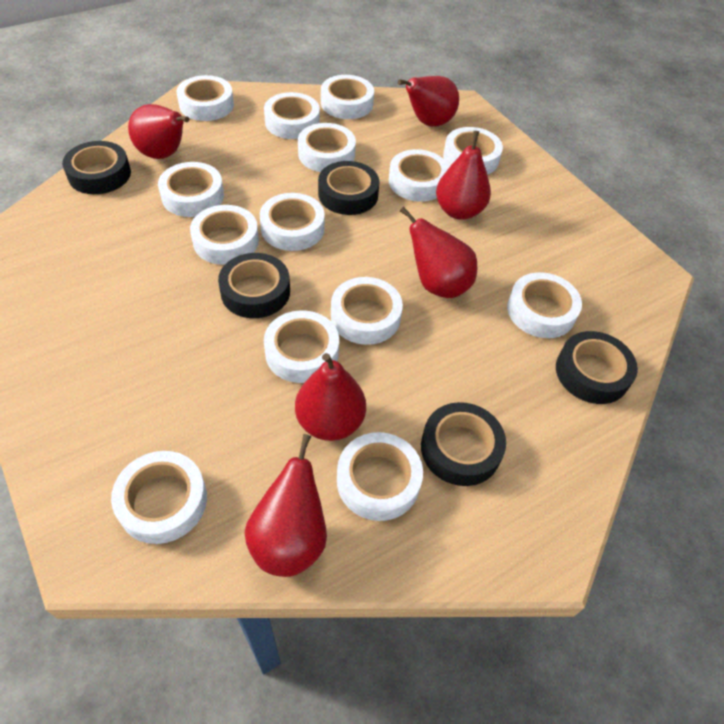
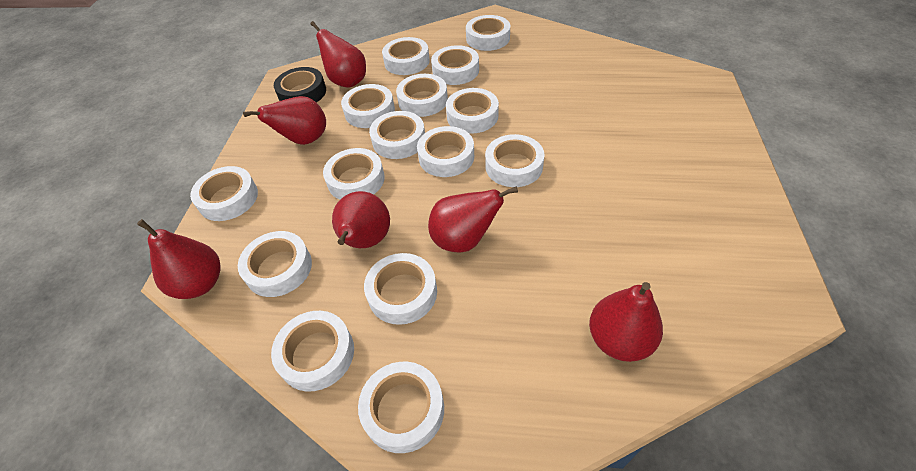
black tape: [62,141,131,194] [218,253,290,318] [318,161,380,215] [421,402,506,486] [556,331,638,404] = 5 -> [274,67,326,102] = 1
white tape: [111,451,207,544] [158,162,224,217] [177,75,234,121] [190,205,259,265] [260,193,325,251] [264,92,320,139] [264,310,339,383] [298,123,356,172] [321,75,374,119] [331,277,403,345] [337,432,423,521] [389,149,449,202] [443,127,503,174] [507,272,582,338] = 14 -> [190,166,258,221] [238,231,312,297] [271,311,354,392] [323,148,385,199] [341,84,395,128] [358,362,444,453] [364,253,437,325] [369,111,425,159] [382,37,430,75] [396,74,448,117] [417,126,474,177] [431,45,479,85] [446,88,499,134] [466,15,510,51] [485,134,545,187] = 15

